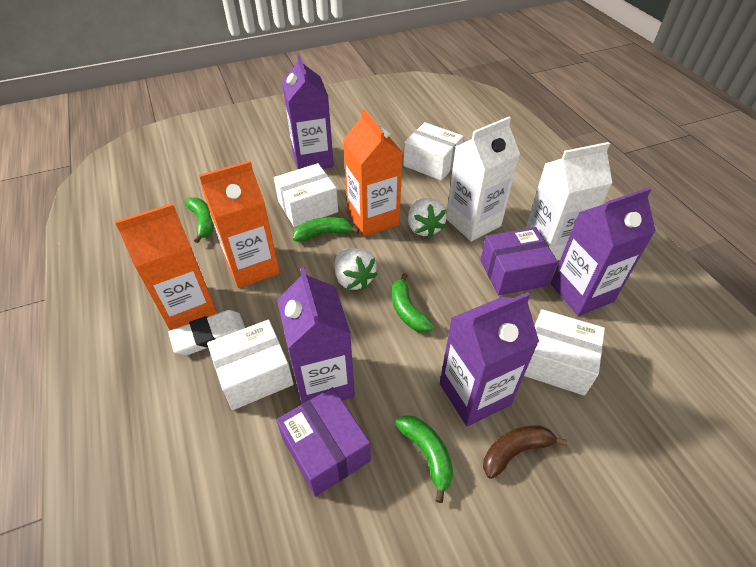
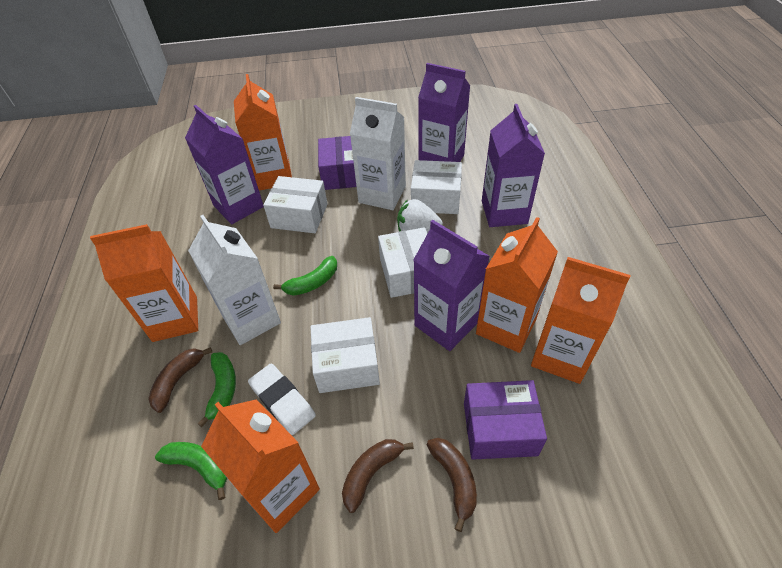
brown banana: [483,425,567,479] = 1 -> [148,347,212,413] [342,439,414,513] [427,438,477,532] = 3
green banana: [184,197,214,243] [293,217,359,242] [392,273,434,333] [395,415,453,503] = 4 -> [155,442,227,500] [197,352,236,427] [273,256,337,296] = 3
orange carton: [115,203,218,330] [199,161,280,288] [343,109,403,237] = 3 -> [90,224,198,342] [201,399,320,533] [234,74,292,191] [476,217,558,353] [531,257,631,384] = 5
white strawberry: [335,248,378,290] [408,198,447,238] = 2 -> [397,199,443,234] = 1

